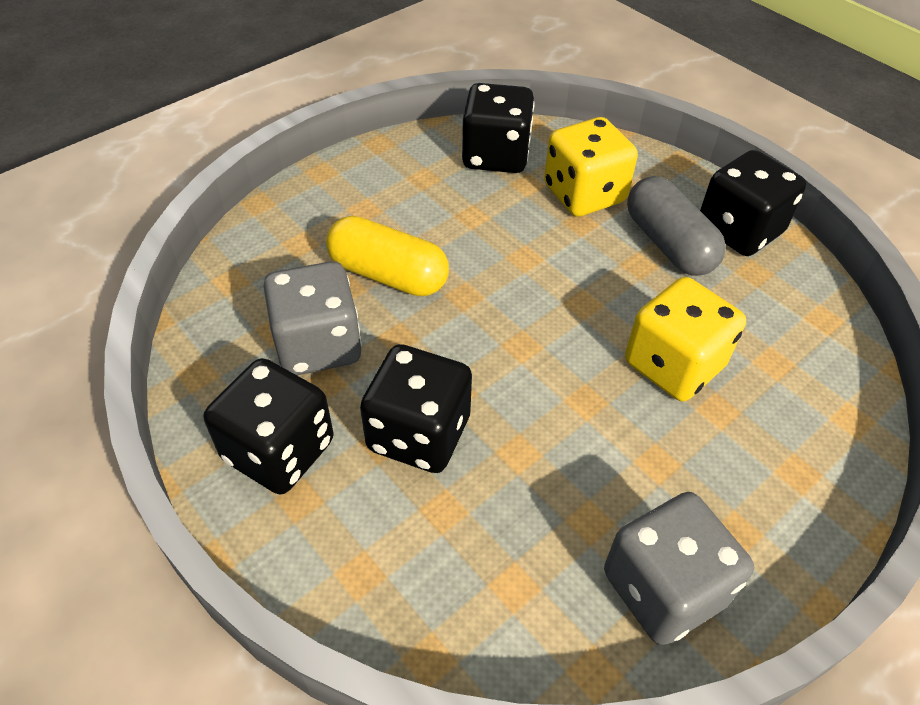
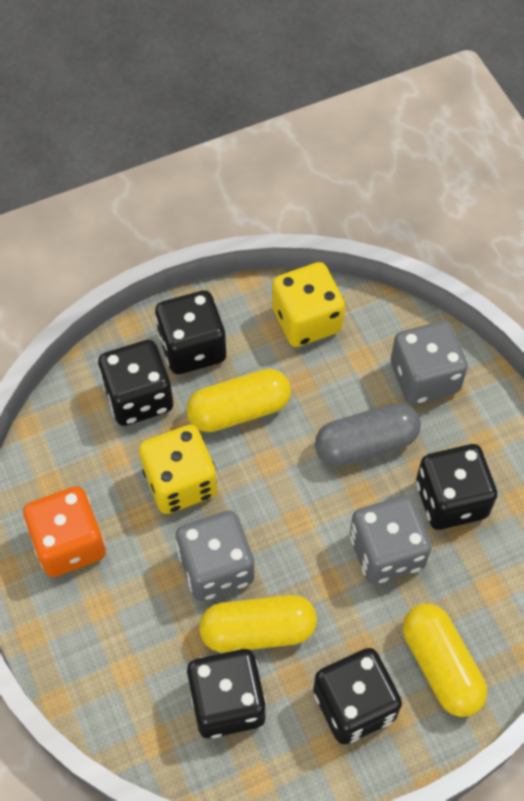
black dice: [204,358,334,495] [360,344,472,473] [462,83,534,173] [700,150,806,256] = 4 -> [98,340,173,426] [155,290,227,374] [187,649,266,738] [313,648,402,744] [416,444,497,530] = 5
grey dice: [263,261,362,375] [604,492,754,645] = 2 -> [176,511,254,601] [350,495,432,584] [391,321,468,405] = 3
orange dice: none = 0 -> [23,486,106,577] = 1
yellow capsule: [326,216,449,296] = 1 -> [186,369,291,432] [199,595,317,653] [403,604,487,717] = 3

